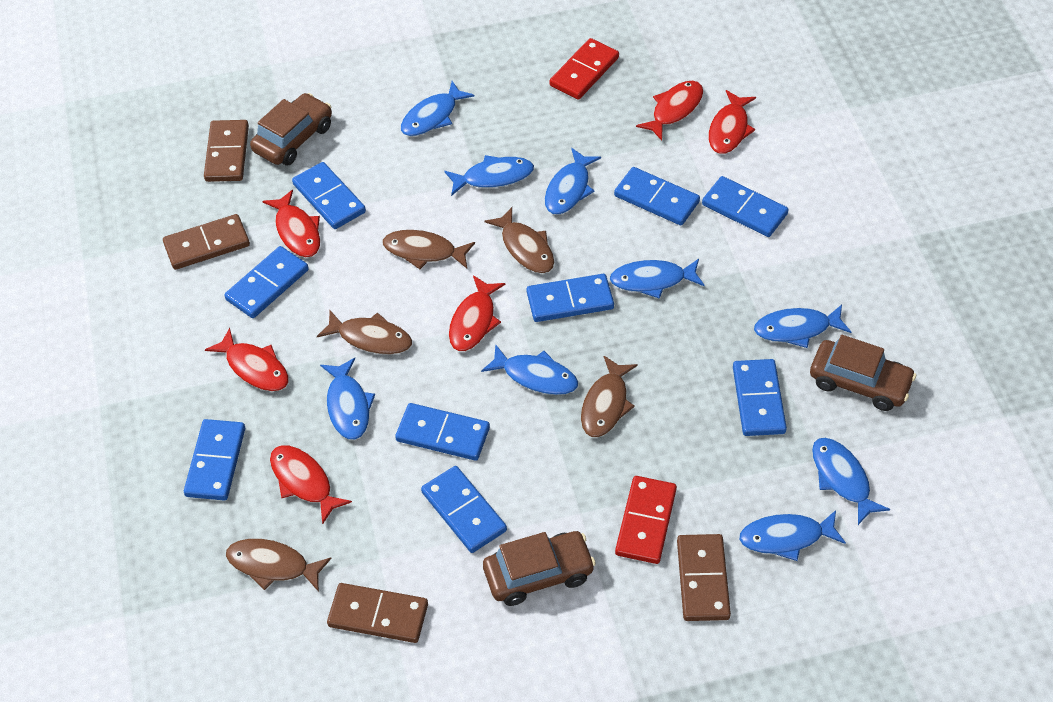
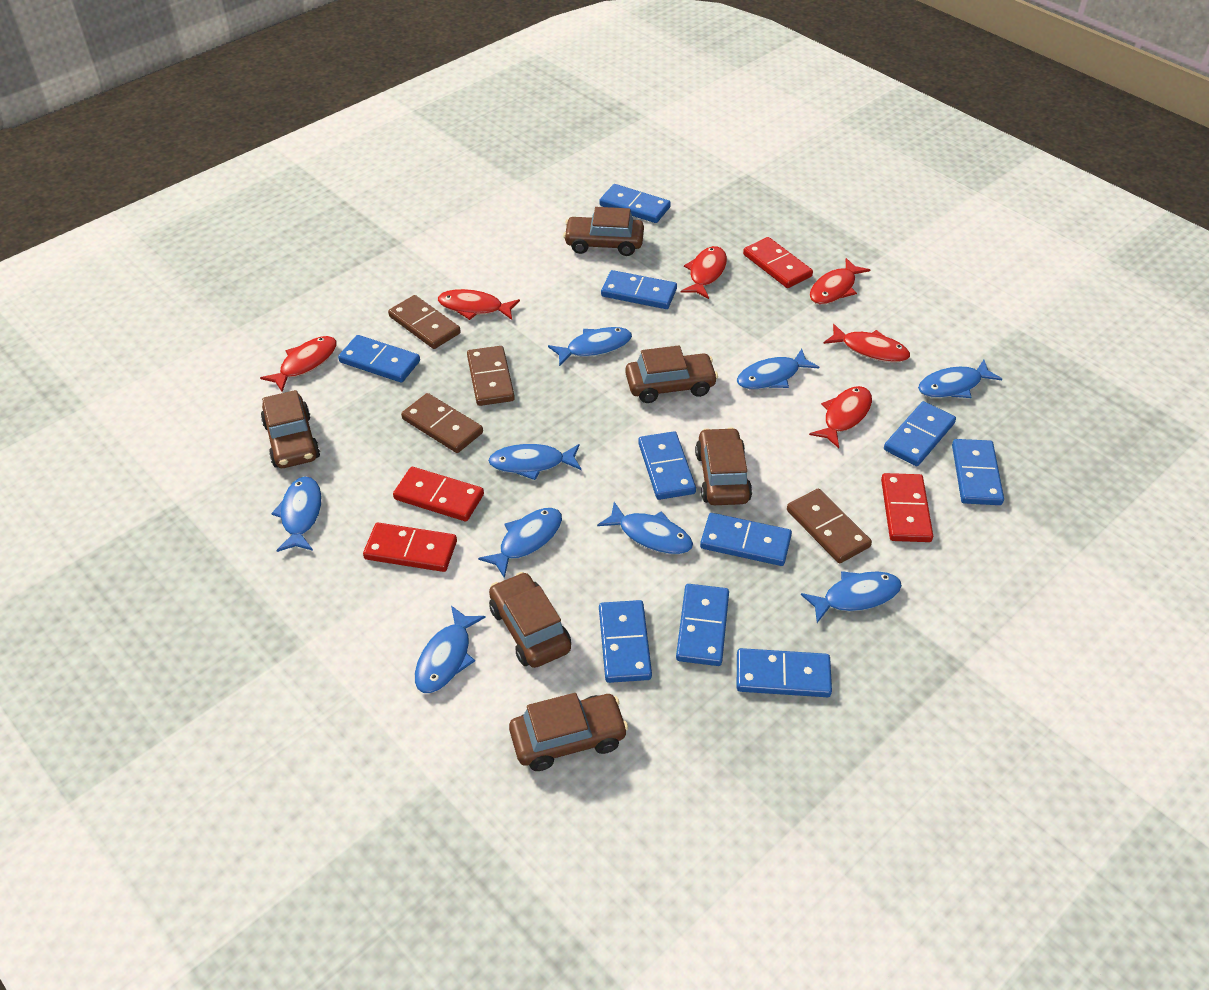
blue domino: [184,419,245,500] [224,246,309,318] [292,162,366,229] [395,403,490,461] [421,466,507,553] [527,274,614,322] [614,167,700,225] [702,176,789,237] [733,359,787,436] = 9 -> [338,335,420,383] [599,184,671,223] [599,600,652,683] [601,270,677,309] [638,431,696,500] [676,584,729,666] [700,513,792,566] [737,648,832,697] [884,401,956,466] [952,439,1004,505] = 10
brown car: [250,93,332,166] [483,531,596,606] [810,335,916,411] = 3 -> [261,390,320,468] [489,572,571,668] [509,693,628,771] [563,207,644,256] [625,346,718,403] [695,427,752,505] = 6
brown fish: [226,539,331,592] [317,311,412,354] [383,230,475,269] [484,207,554,273] [581,356,638,437] = 5 -> none = 0
red domino: [550,38,619,99] [615,476,677,564] = 2 -> [363,523,457,572] [393,467,484,521] [743,237,813,288] [881,473,933,542] = 4

